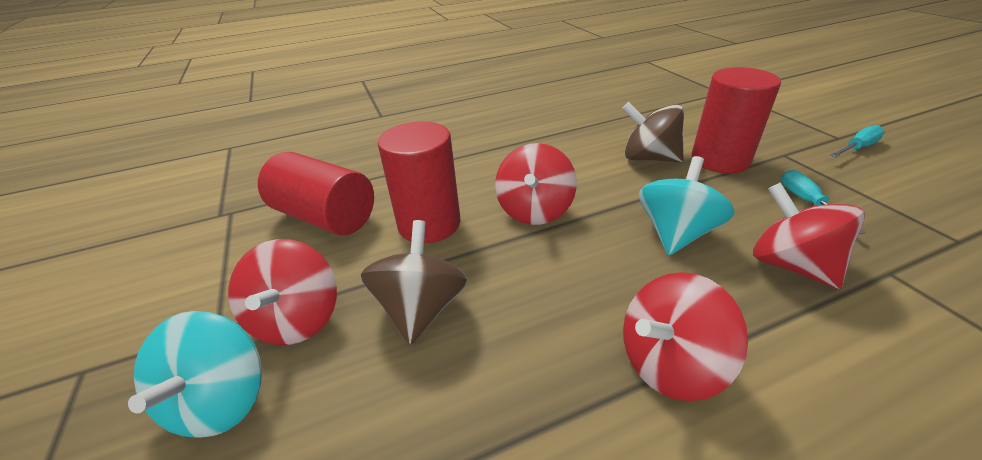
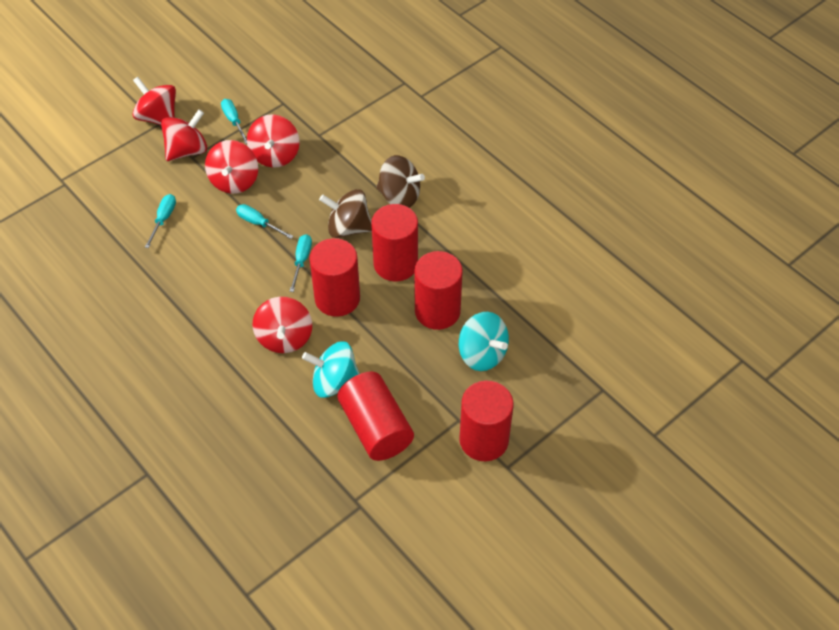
red cylinder: [258,152,374,235] [378,121,461,243] [691,67,781,173] = 3 -> [310,238,360,317] [337,372,414,461] [371,204,418,281] [414,251,463,330] [459,381,514,461] = 5
red spinning top: [228,239,337,345] [495,143,577,225] [623,272,748,401] [753,183,865,289] = 4 -> [133,77,176,125] [161,110,207,161] [205,140,258,194] [247,114,300,168] [253,297,312,353] = 5
turquoise screwdriver: [781,170,866,234] [830,125,885,157] = 2 -> [145,194,176,248] [221,99,247,144] [236,204,294,239] [289,234,312,292] = 4

